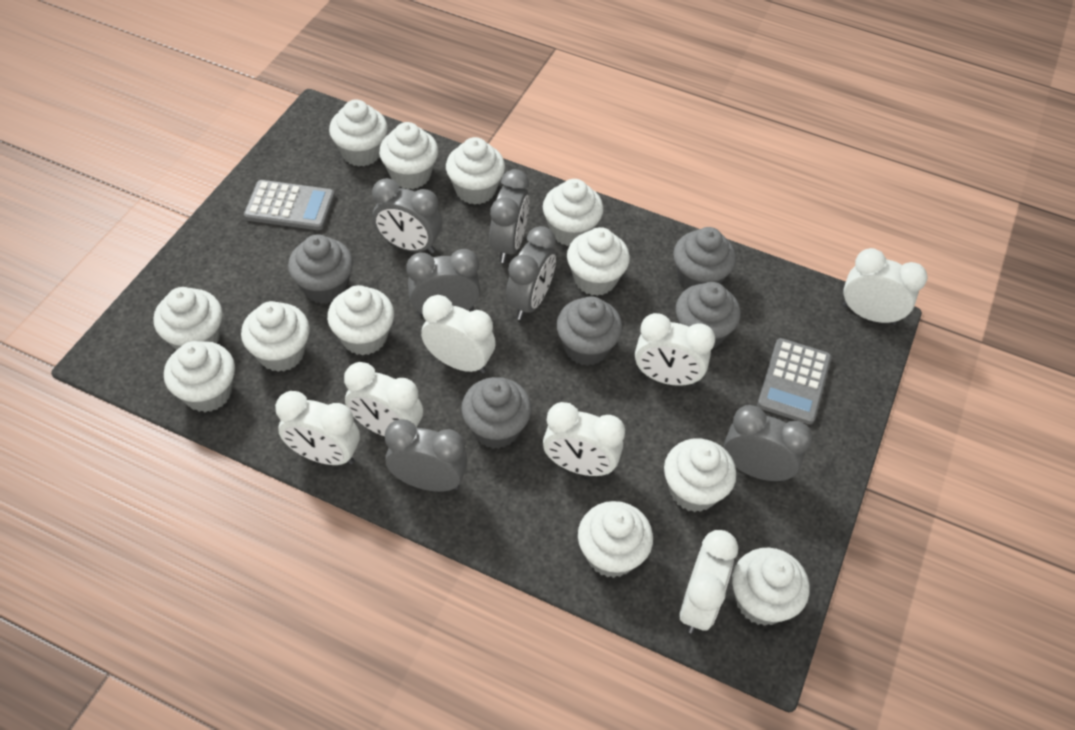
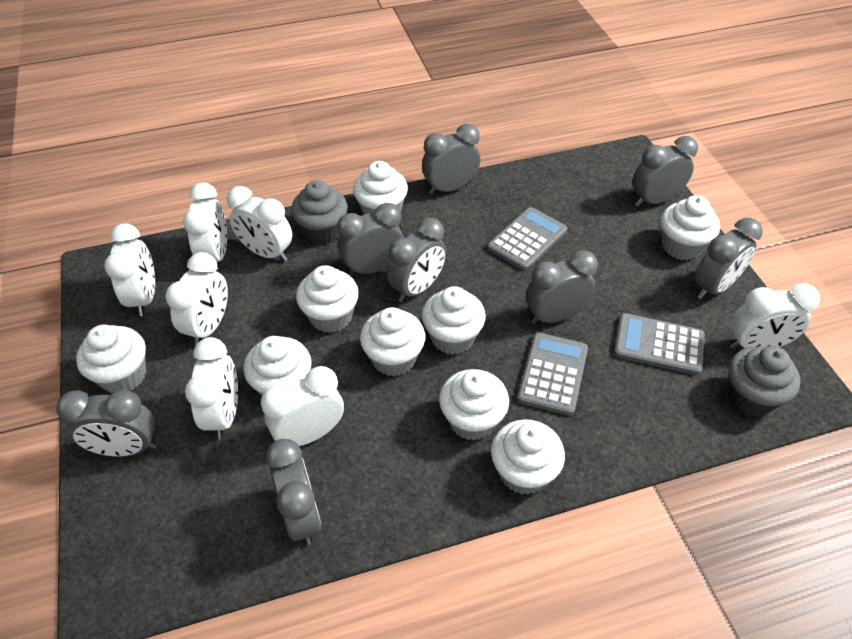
grey calculator: [244,180,335,230] [757,338,831,425] = 2 -> [488,207,567,271] [517,333,588,416] [614,313,705,375] = 3
grey clock: [372,178,442,254] [385,419,468,492] [406,249,480,316] [489,169,529,263] [506,226,556,320] [724,405,813,482] = 6 -> [56,389,157,457] [266,439,322,545] [337,203,404,276] [387,218,447,302] [422,124,480,195] [526,250,598,325] [633,136,698,207] [694,218,763,299] = 8
grey cupcake: [288,234,353,304] [461,377,532,449] [556,296,623,366] [673,227,736,290] [676,282,741,348] = 5 -> [291,180,348,245] [727,346,800,416] = 2
white cupcake: [153,287,223,350] [164,341,235,412] [241,301,310,372] [327,285,394,355] [329,99,388,167] [379,122,438,189] [446,137,505,205] [543,179,604,246] [567,227,630,296] [578,501,653,578] [664,438,736,512] [732,547,810,626] = 12 -> [76,324,146,393] [243,336,311,396] [296,265,359,333] [353,161,408,214] [360,307,425,376] [422,286,486,355] [439,369,509,441] [491,419,565,495] [661,195,720,260] = 9

